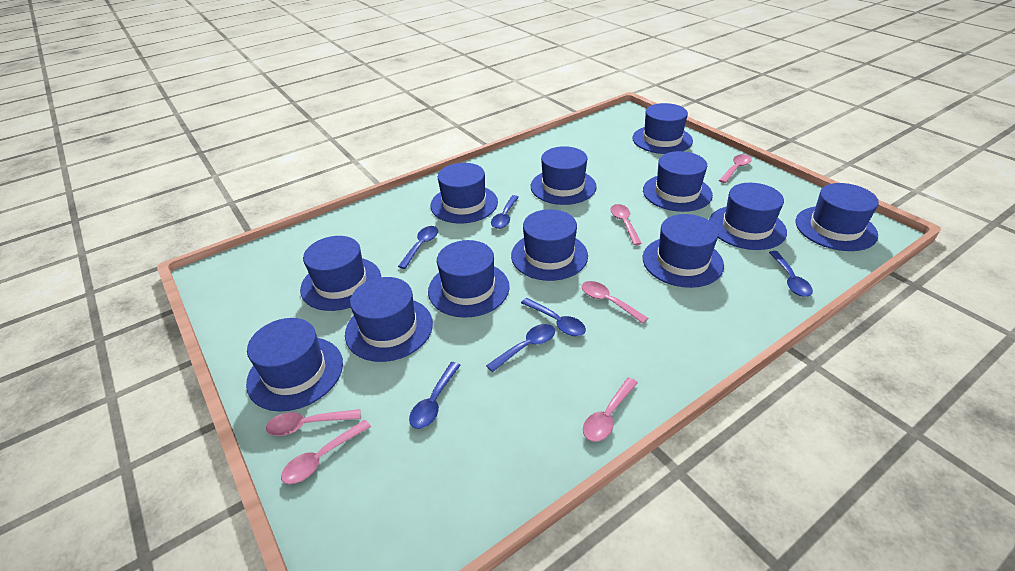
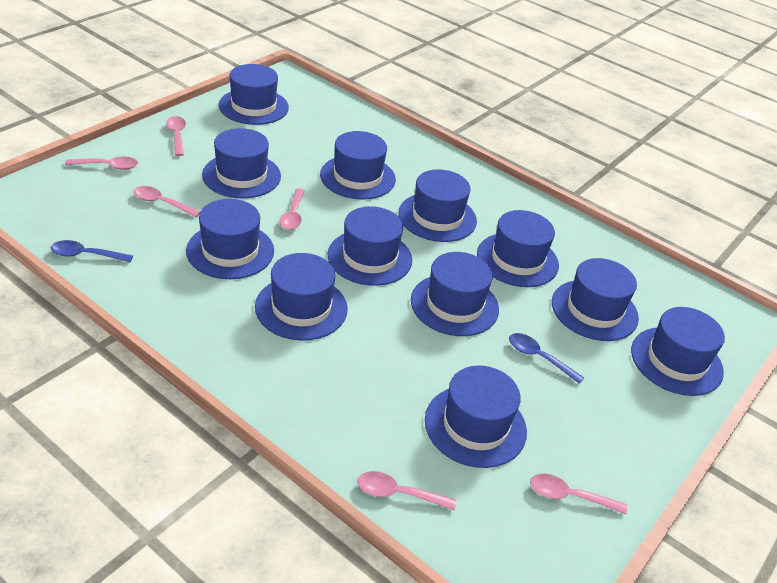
blue spoon: [398,226,438,269] [409,362,461,429] [486,324,555,372] [491,195,519,229] [521,298,586,336] [769,251,813,297] = 6 -> [50,240,133,263] [509,333,584,384] = 2

